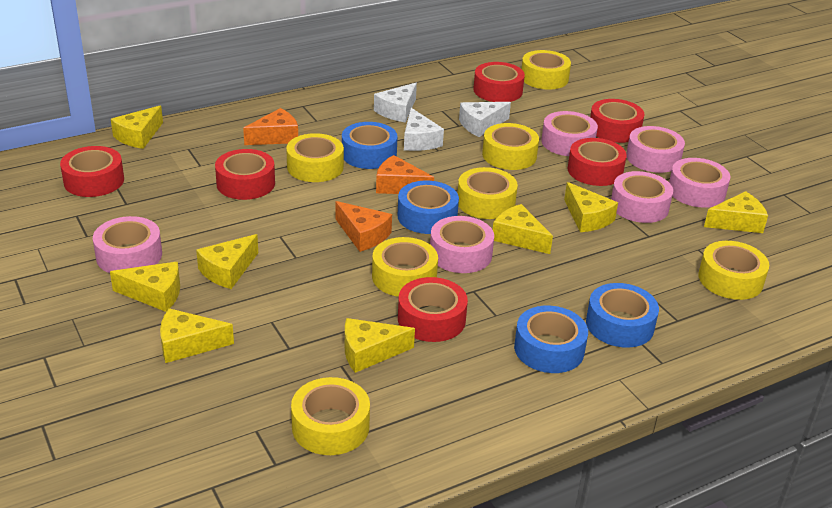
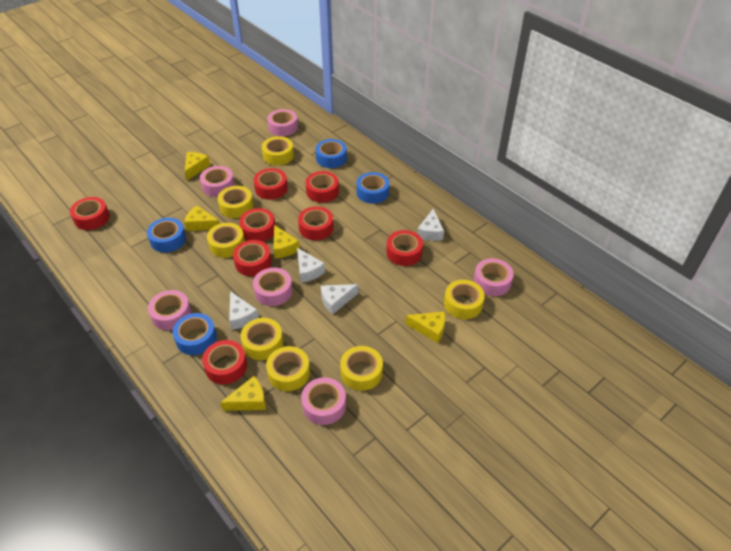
orange cheese: [243,108,298,145] [336,201,392,252] [376,155,434,194] = 3 -> none = 0
red tape: [60,146,124,197] [215,149,275,200] [398,277,468,342] [473,62,525,102] [567,138,627,186] [590,99,644,143] = 6 -> [70,197,110,230] [202,340,247,384] [233,240,272,276] [239,208,276,242] [254,168,288,200] [298,206,334,240] [305,171,339,203] [386,230,423,266] = 8
white cheese: [374,83,417,123] [404,108,444,151] [459,102,511,137] = 3 -> [229,291,259,330] [297,248,325,283] [321,284,359,315] [417,208,444,241] = 4
yellow cheese: [110,262,180,312] [111,106,163,149] [160,308,234,363] [196,234,258,289] [345,318,415,373] [493,204,553,254] [564,182,618,232] [704,191,768,233] = 8 -> [184,206,220,231] [185,152,210,181] [220,376,266,411] [274,225,300,259] [405,311,446,343] = 5

